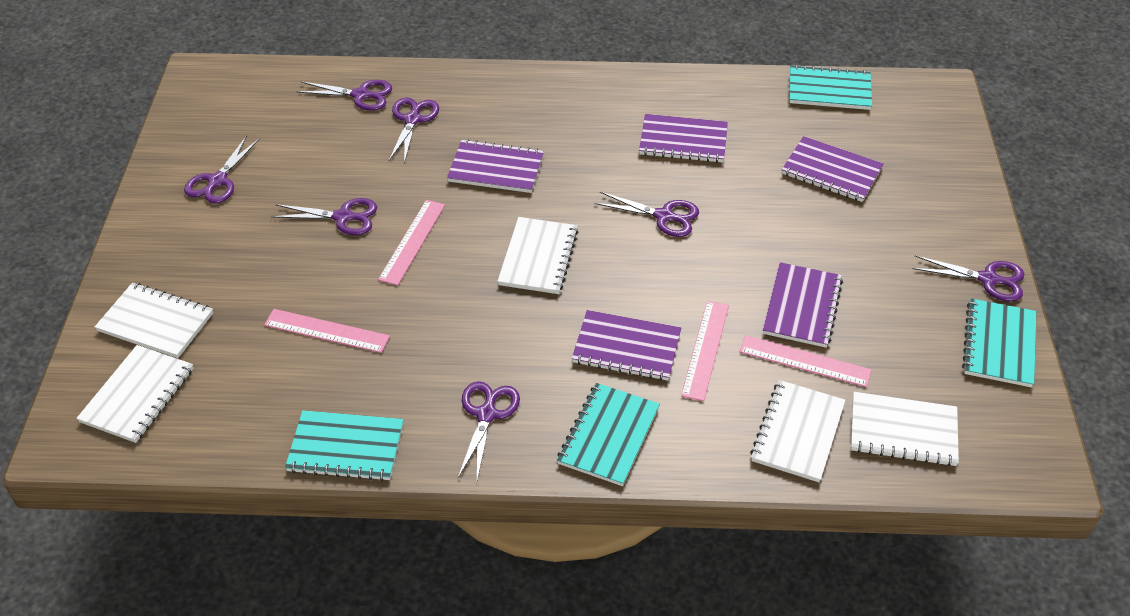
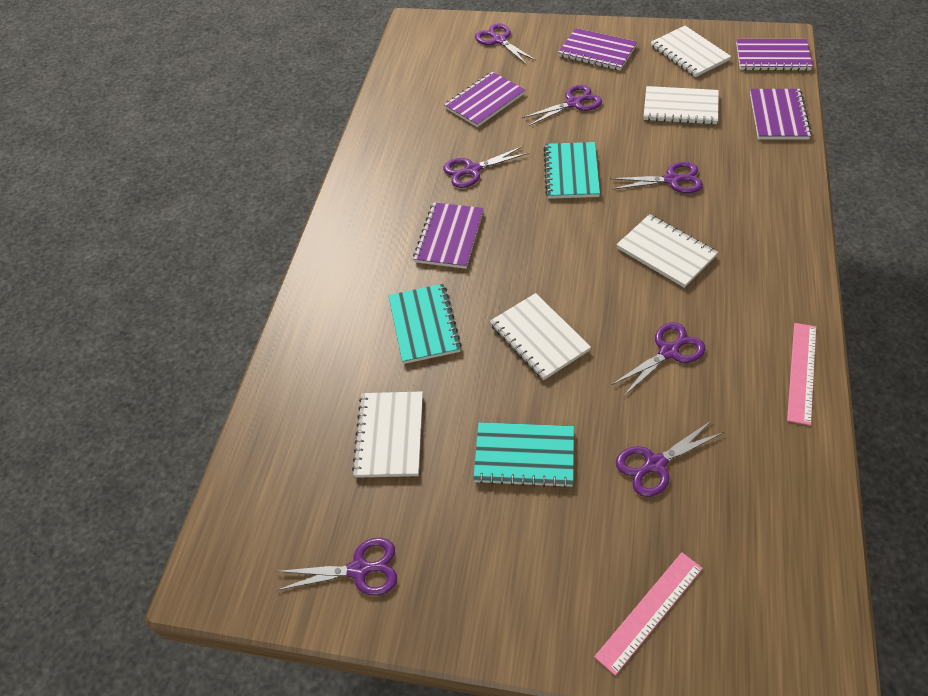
pink ruler: [264,309,390,353] [378,200,445,286] [681,301,729,401] [739,335,872,387] = 4 -> [594,552,703,676] [787,323,816,426] = 2
turquoise notebook: [285,410,404,481] [557,383,660,486] [789,65,872,110] [962,298,1036,387] = 4 -> [388,284,462,364] [473,422,574,488] [543,142,600,199] = 3

